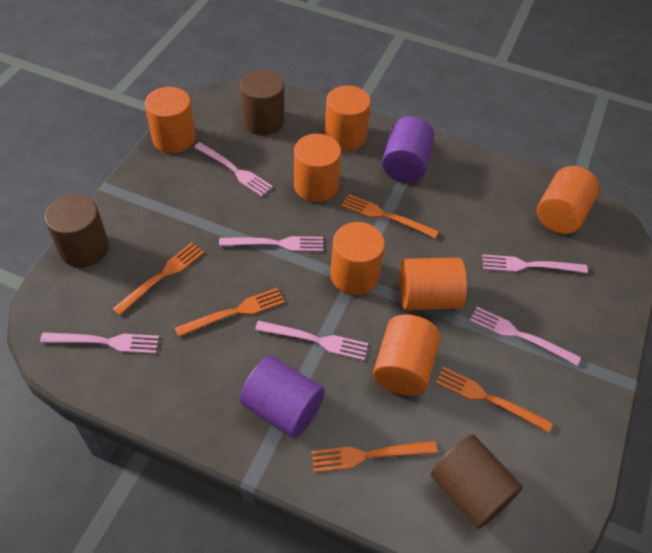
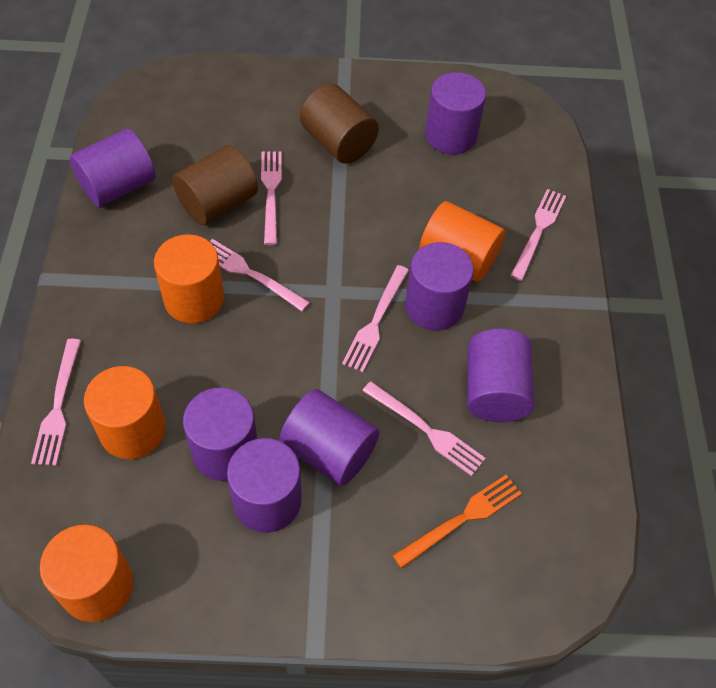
brown cylinder: [44,194,109,267] [240,70,284,135] [431,435,523,529] = 3 -> [172,145,258,225] [300,84,379,164] = 2
orange cylinder: [145,87,196,153] [294,134,341,202] [324,85,371,151] [330,222,385,295] [373,314,440,396] [399,258,467,310] [537,166,600,234] = 7 -> [40,525,133,622] [84,366,166,459] [154,234,224,324] [419,201,505,282] = 4
orange fork: [113,242,204,316] [175,288,285,337] [311,441,437,472] [342,194,439,238] [435,367,553,433] = 5 -> [392,475,522,569] = 1
purple cylinder: [240,356,325,438] [382,116,434,183] = 2 -> [70,129,156,207] [183,388,257,481] [227,438,302,533] [279,389,379,486] [405,242,474,330] [425,72,486,154] [467,328,534,422] = 7

